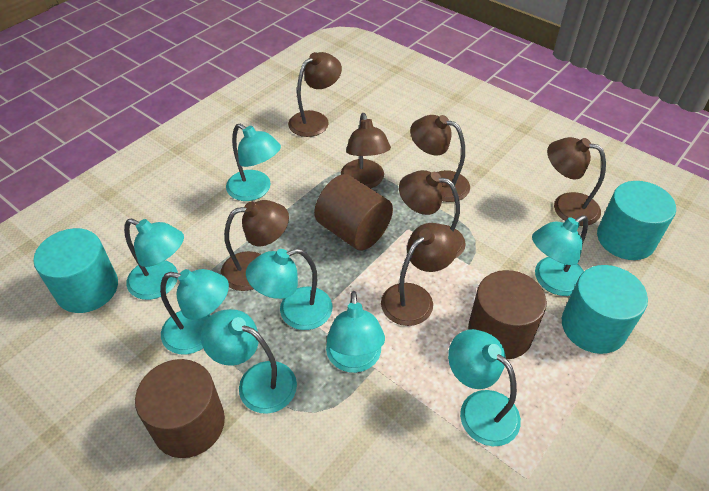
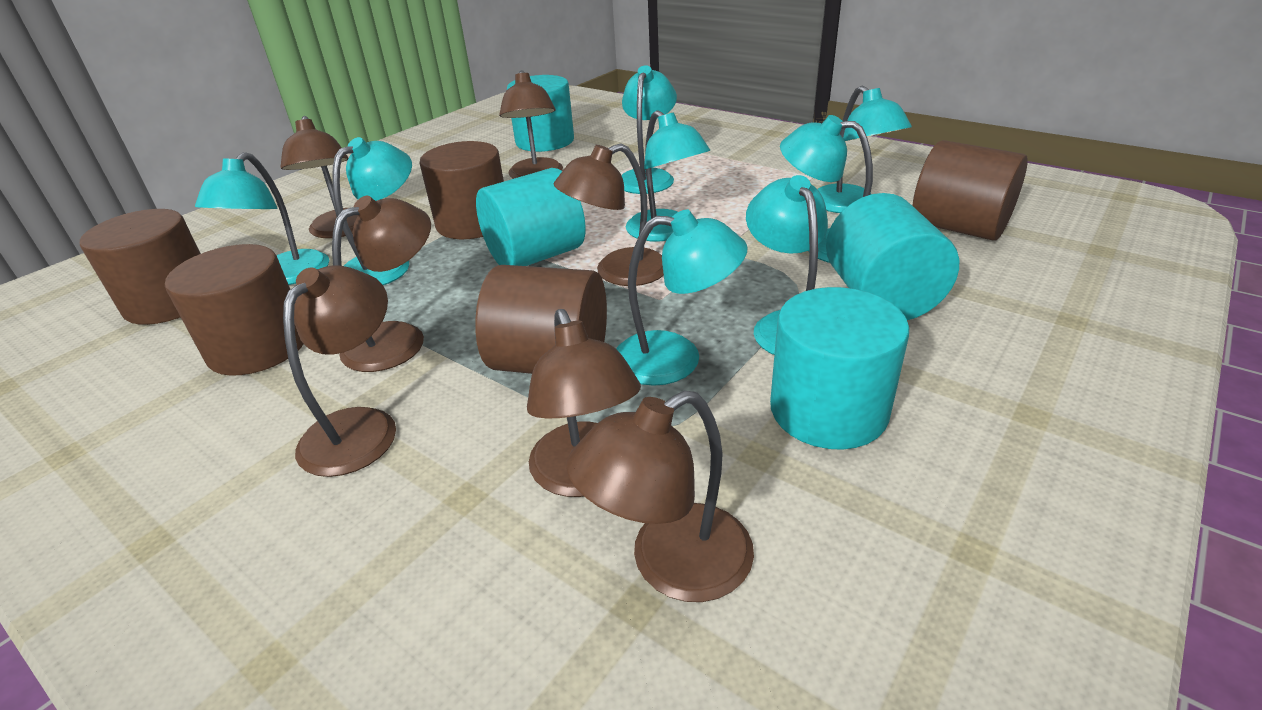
brown cylinder: [135,359,225,458] [314,174,393,251] [468,270,547,360] = 3 -> [80,209,201,325] [165,244,303,376] [419,141,504,239] [475,265,607,374] [912,140,1028,241] = 5
turquoise cylinder: [33,228,118,313] [562,265,648,354] [597,181,676,260] = 3 -> [476,168,586,266] [507,75,574,152] [770,287,909,450] [826,193,959,320] = 4

